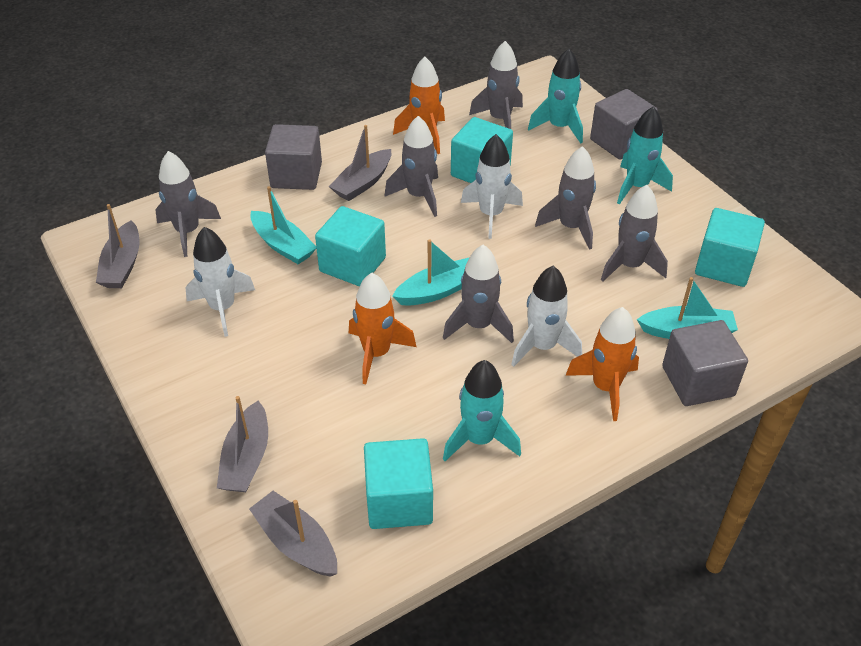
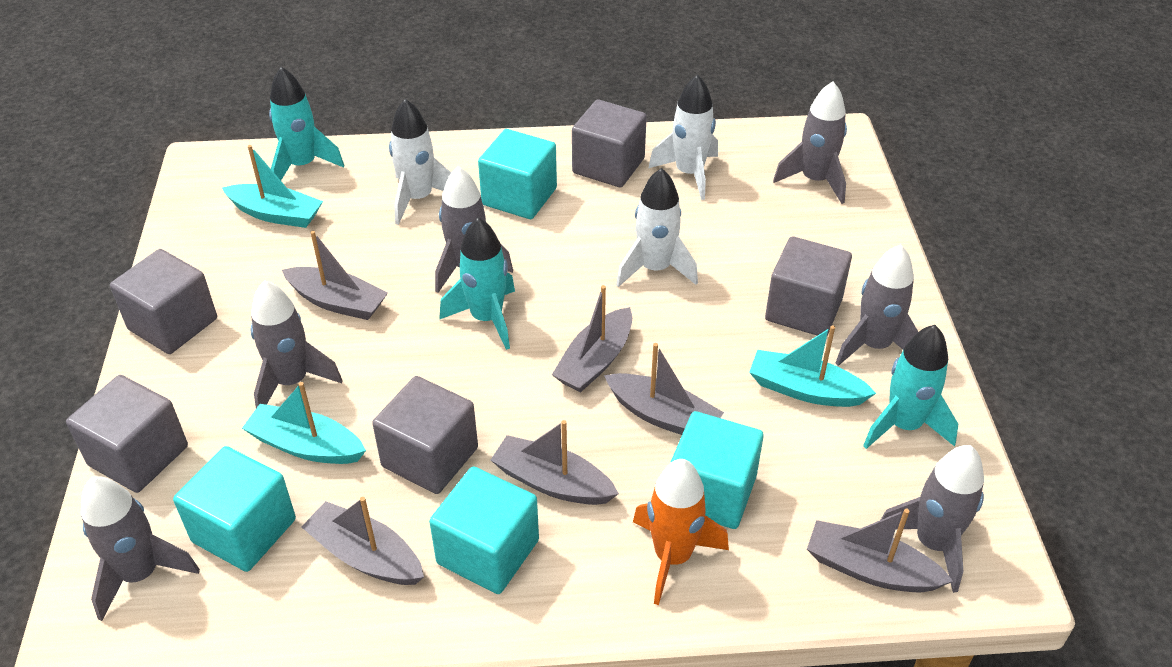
grey boat: [96,204,139,288] [217,396,268,492] [249,491,337,577] [329,125,391,201] = 4 -> [282,231,388,320] [302,497,424,585] [491,420,619,505] [552,285,632,392] [604,343,724,435] [807,508,953,592] = 6
grey cube: [265,124,322,190] [590,89,658,160] [662,320,748,406] = 3 -> [66,375,188,493] [110,249,217,354] [372,376,478,494] [572,100,647,187] [765,236,852,336] = 5
orange rocket: [349,273,417,384] [393,57,445,154] [565,307,639,421] = 3 -> [633,459,729,605] = 1

